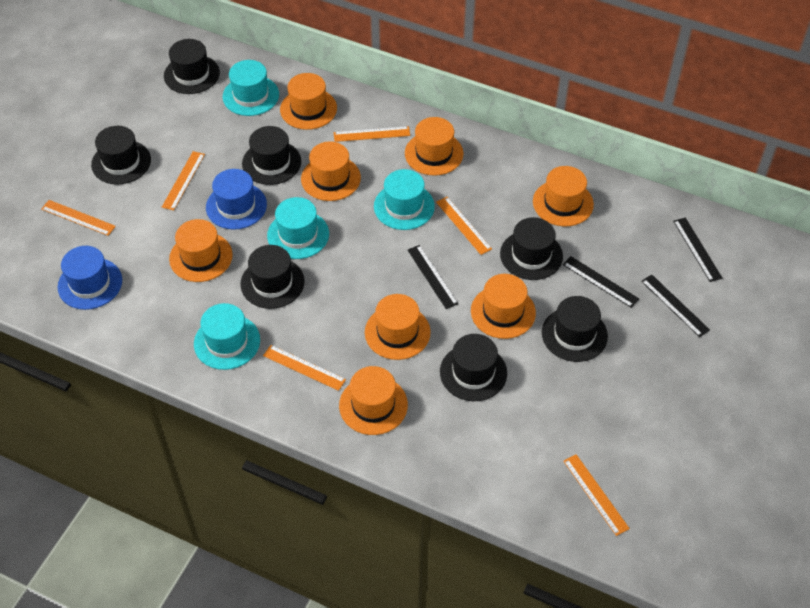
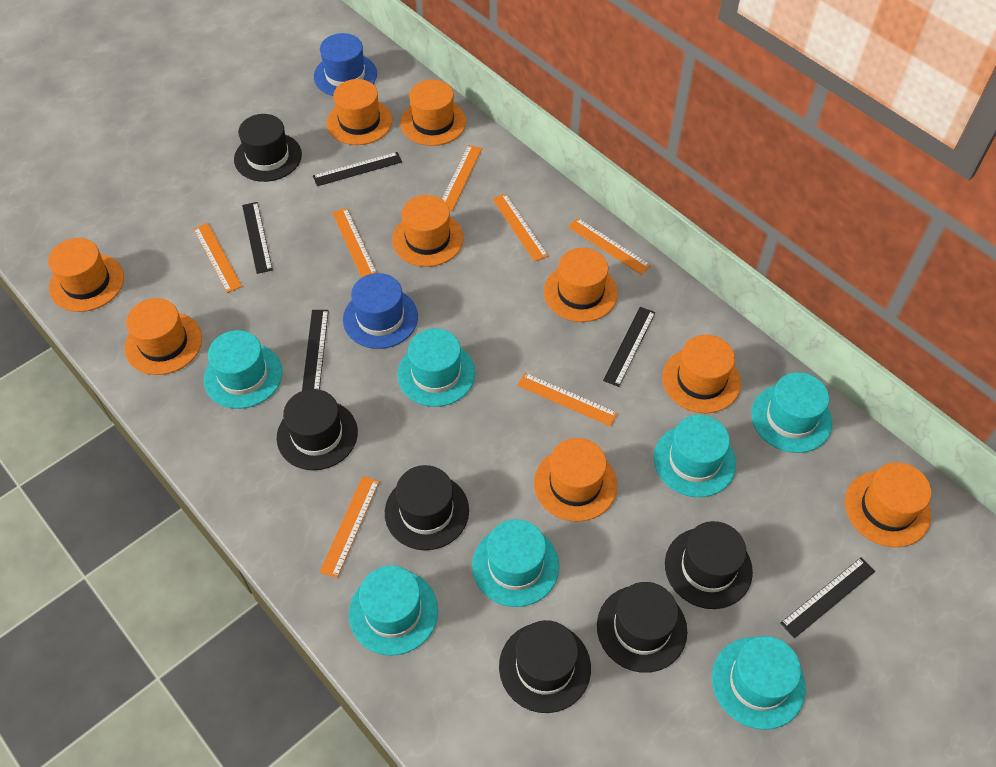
black hat: [91,126,151,185] [164,39,220,94] [240,245,305,309] [242,126,301,185] [440,334,507,401] [500,217,563,280] [542,296,608,362] = 7 -> [234,114,302,182] [277,389,358,470] [385,465,469,550] [499,620,591,713] [597,582,687,673] [665,521,753,609] = 6
black ruler: [408,245,458,309] [563,256,639,308] [641,274,710,337] [673,218,722,282] = 4 -> [242,202,273,274] [302,310,329,391] [313,152,402,186] [603,307,655,387] [780,557,875,638] = 5
orange hat: [169,219,233,282] [280,73,337,130] [301,141,361,201] [339,366,408,435] [365,294,431,360] [405,117,464,176] [471,274,536,339] [533,166,594,226] = 8 -> [48,238,124,312] [125,298,202,375] [327,79,392,145] [392,195,464,267] [400,80,466,146] [534,438,617,522] [544,248,618,322] [662,335,741,413] [845,462,932,547] = 9
orange ruler: [41,200,116,236] [162,151,205,211] [263,345,346,391] [334,126,410,142] [436,197,492,255] [563,454,630,536] = 6 -> [193,223,242,293] [320,476,380,578] [332,208,377,278] [442,145,482,211] [492,194,548,262] [517,373,618,426] [568,218,651,275] = 7
turquoise hat: [194,303,260,370] [223,60,279,116] [267,197,329,259] [374,169,435,230] = 4 -> [204,330,282,409] [349,566,438,656] [397,328,475,407] [472,519,559,607] [654,415,736,497] [712,636,806,730] [751,372,832,453] = 7

